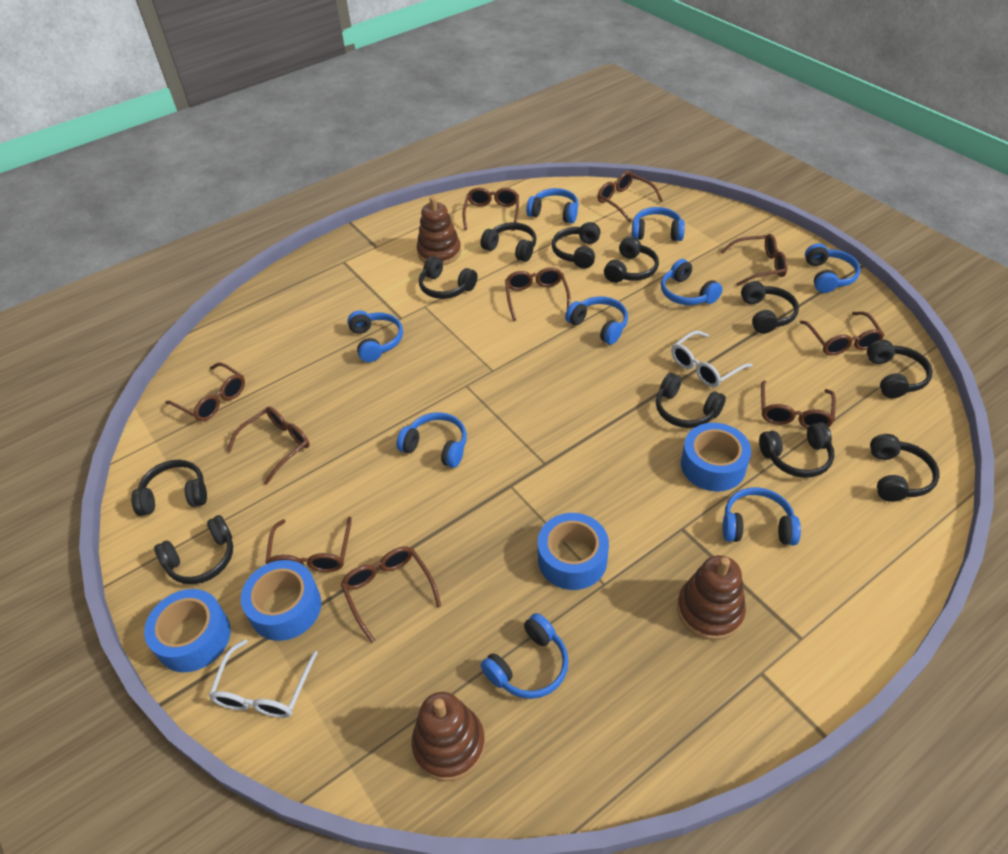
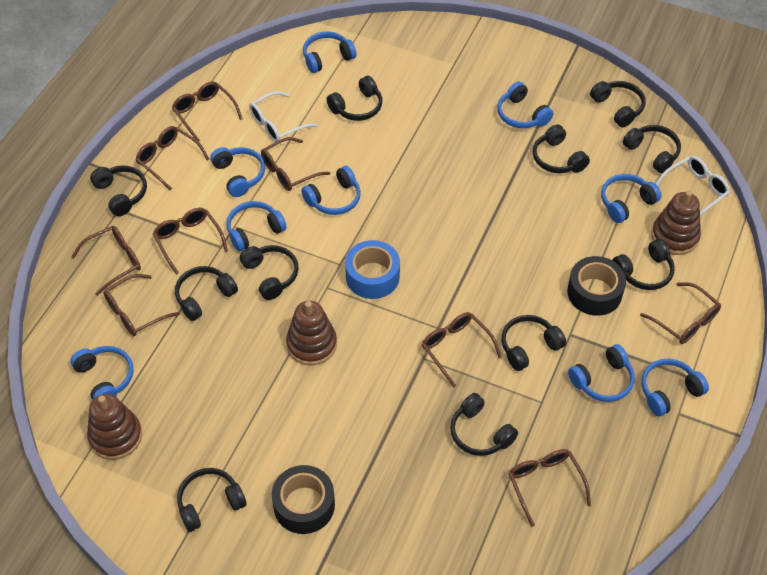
black tape: none = 0 -> [272,465,335,534] [567,256,626,316] = 2
blue tape: [144,589,231,672] [241,560,321,641] [538,513,609,590] [681,423,751,492] = 4 -> [345,240,400,299] = 1
brown glasses: [165,362,245,421] [227,406,310,485] [265,517,352,572] [341,546,441,643] [463,188,519,231] [505,267,571,321] [598,171,663,223] [721,234,787,286] [761,380,836,429] [799,311,884,355] = 10 -> [71,226,141,296] [103,274,180,336] [136,126,209,190] [153,208,228,275] [172,81,243,142] [261,137,330,191] [422,312,501,387] [509,449,591,527] [640,282,721,344] = 9

